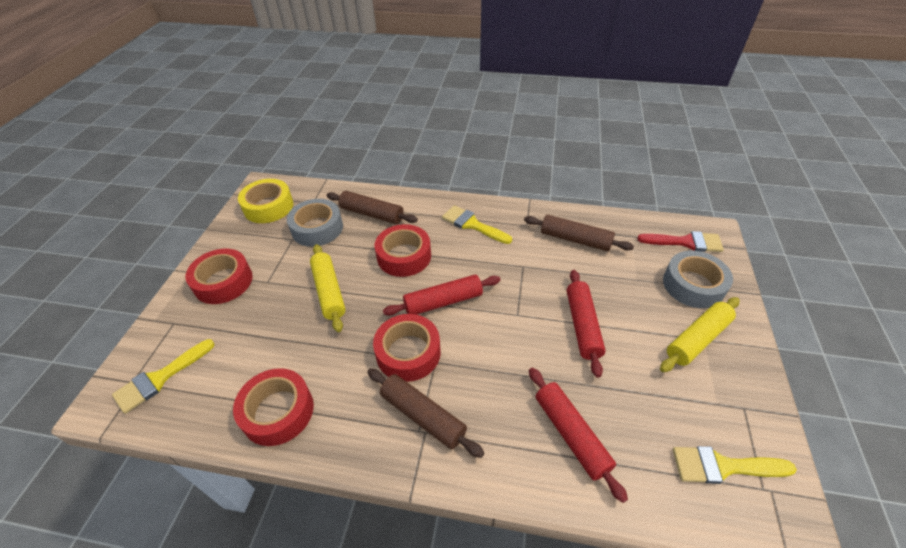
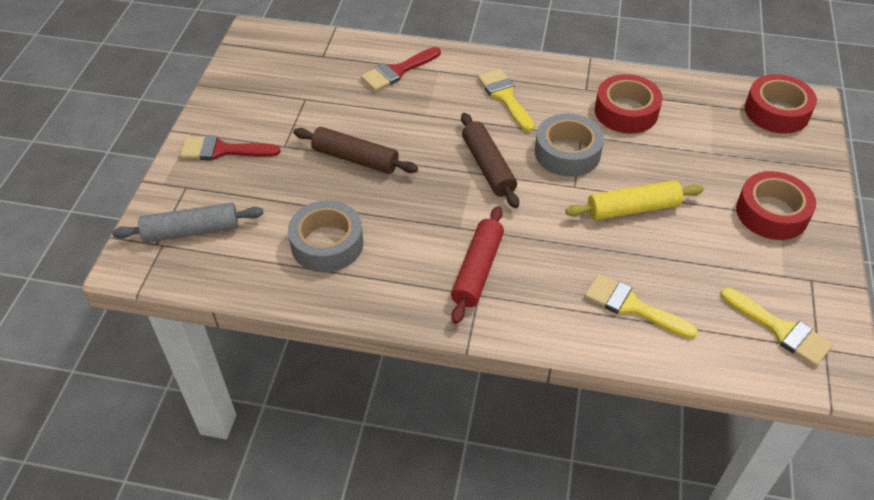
brown rolling pin: [327,191,418,224] [367,369,484,458] [524,215,634,251] = 3 -> [293,127,418,174] [461,113,519,208] = 2
grey rolling pin: none = 0 -> [112,203,264,243] = 1
red brush: [637,231,724,252] = 1 -> [180,135,281,160] [361,47,441,91] = 2
red rolling pin: [383,275,501,316] [529,368,628,503] [567,270,606,378] = 3 -> [451,206,504,324] = 1
red tape: [185,249,253,304] [233,368,314,446] [373,314,441,382] [375,224,431,277] = 4 -> [595,74,663,134] [736,171,816,240] [745,74,817,134] = 3
yellow rolling pin: [310,244,345,332] [660,297,739,372] = 2 -> [565,180,704,220] = 1
yellow tape: [238,179,293,223] = 1 -> none = 0

